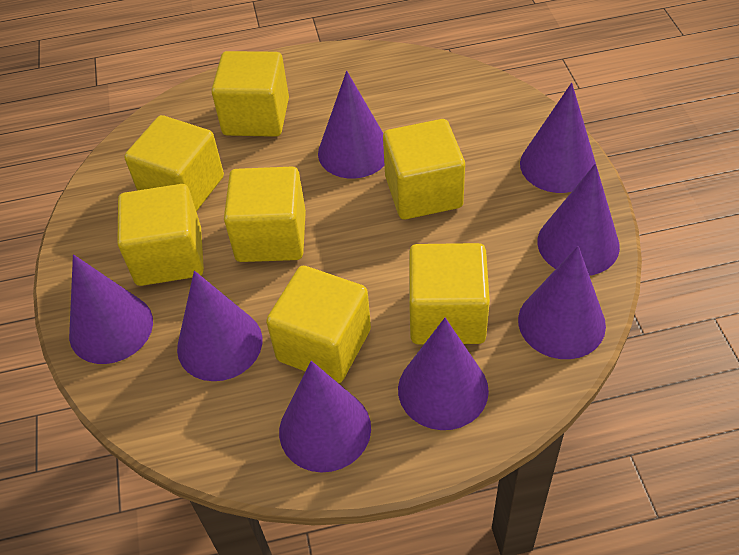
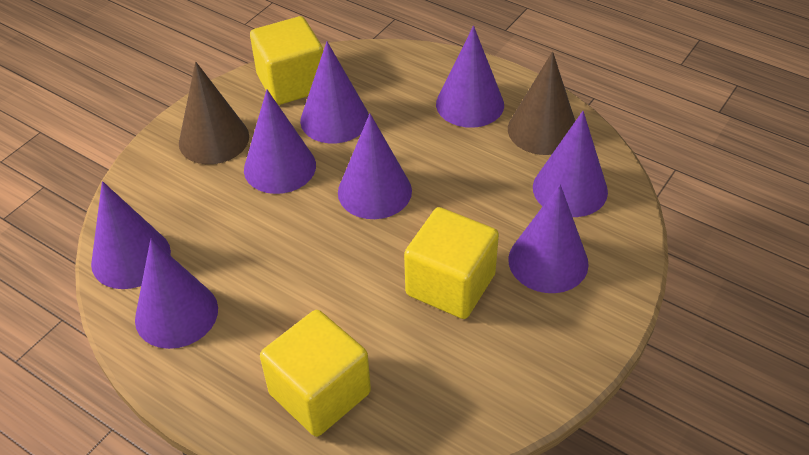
brown cone: none = 0 -> [179,62,249,164] [508,51,575,155] = 2
yellow cube: [117,184,204,286] [124,115,224,212] [212,51,289,137] [224,167,306,262] [266,266,371,383] [383,119,465,219] [409,243,490,344] = 7 -> [250,16,323,105] [260,310,371,437] [404,207,499,319] = 3

